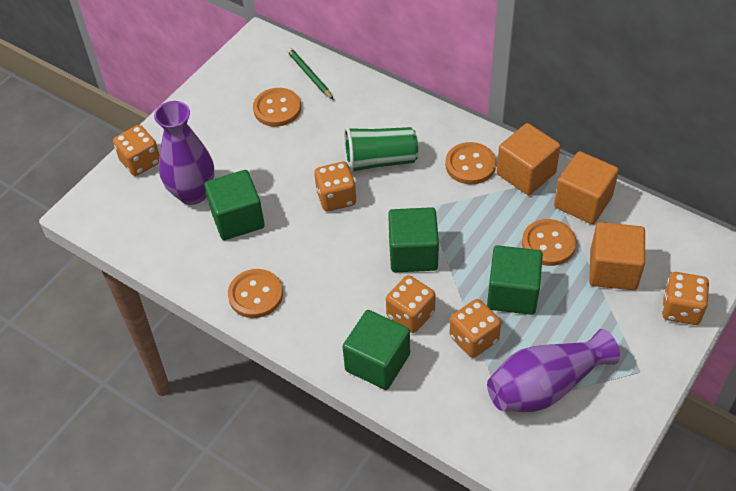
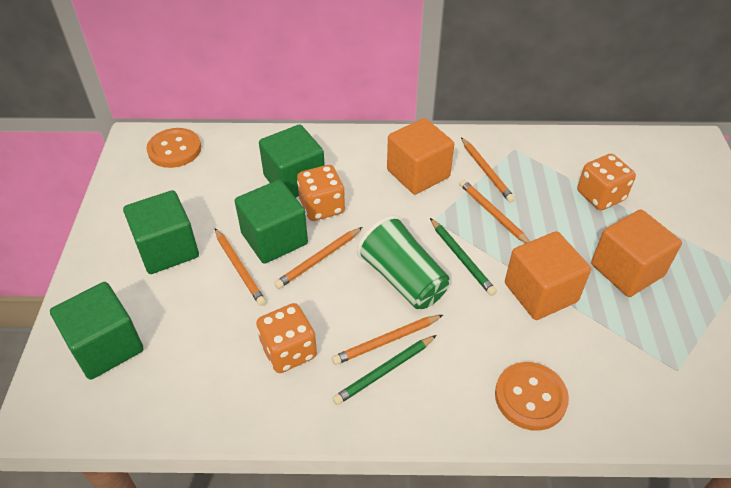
green pencil: [287,47,334,100] = 1 -> [332,335,437,405] [430,218,497,296] = 2
orange button: [228,269,283,318] [253,88,301,127] [445,142,496,185] [522,219,576,266] = 4 -> [147,128,201,168] [495,362,569,431] = 2
orange dice: [113,125,160,176] [314,162,356,211] [386,275,436,333] [449,299,501,358] [662,272,709,325] = 5 -> [256,303,317,373] [297,165,345,221] [577,154,636,210] = 3
orange pencil: none = 0 -> [215,228,266,306] [274,227,362,289] [332,315,443,365] [459,179,530,243] [461,137,515,202] = 5
purple vase: [154,101,214,205] [487,329,620,412] = 2 -> none = 0

